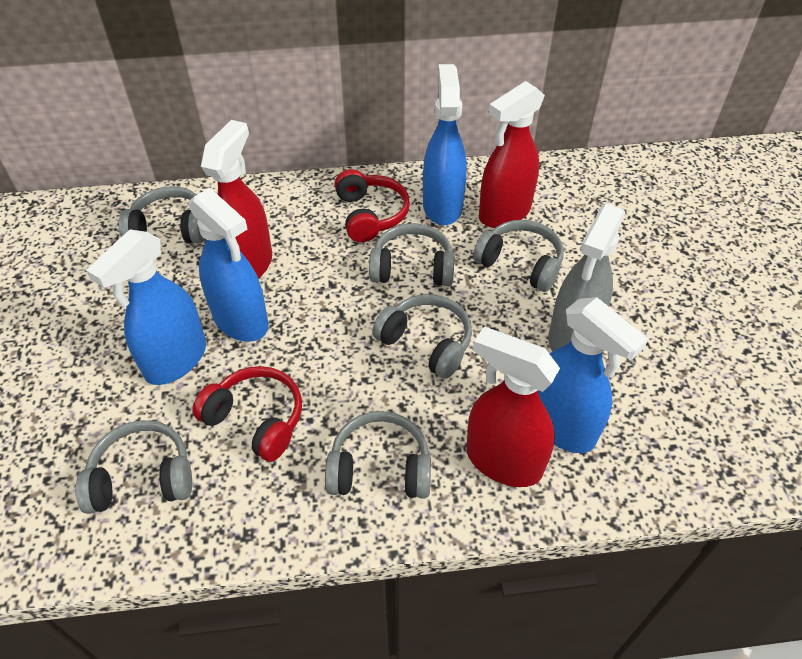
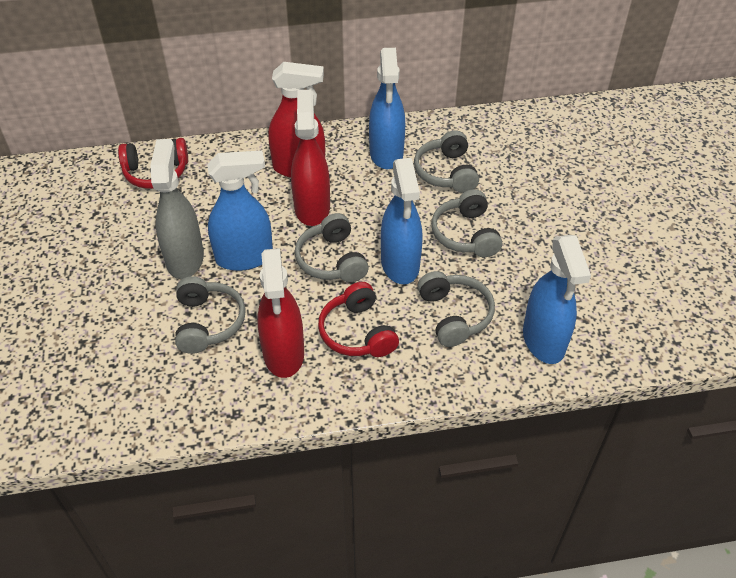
grey headphones: [76,420,192,514] [119,186,205,244] [325,411,431,499] [369,223,454,286] [372,294,472,379] [473,220,564,292] = 6 -> [175,276,246,354] [295,213,369,282] [414,130,479,193] [417,271,495,347] [431,189,502,257] = 5

